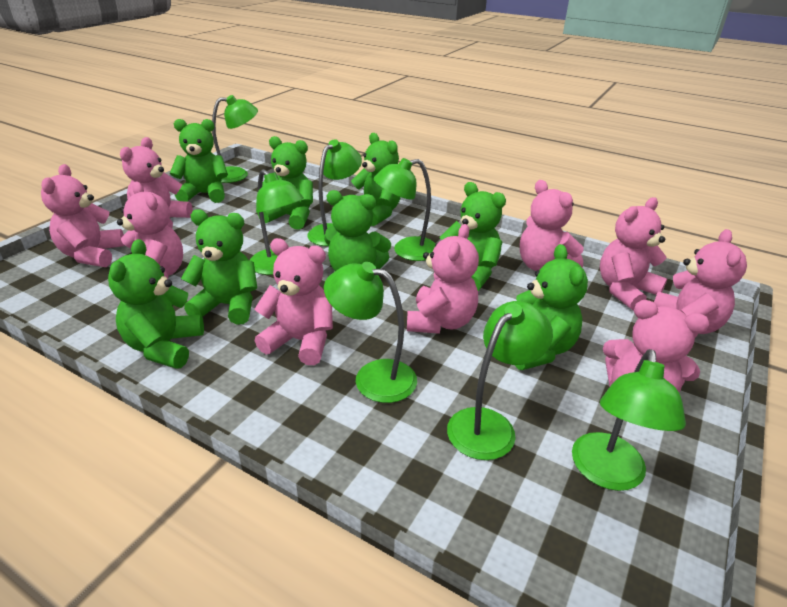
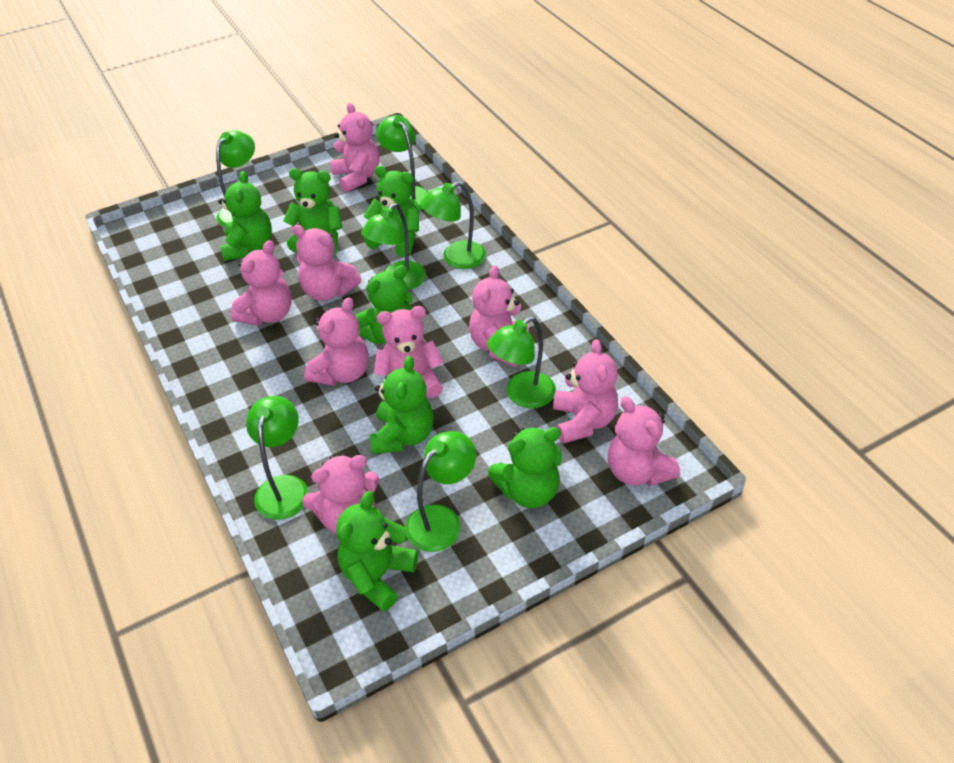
green teddy bear: [108,239,204,369] [170,119,228,203] [181,209,257,325] [257,136,313,230] [324,190,391,271] [351,133,401,226] [439,182,506,291] [515,244,588,370] = 8 -> [218,171,272,261] [283,168,342,256] [336,491,418,612] [355,265,413,344] [364,165,419,257] [370,356,434,454] [488,427,562,508] = 7

